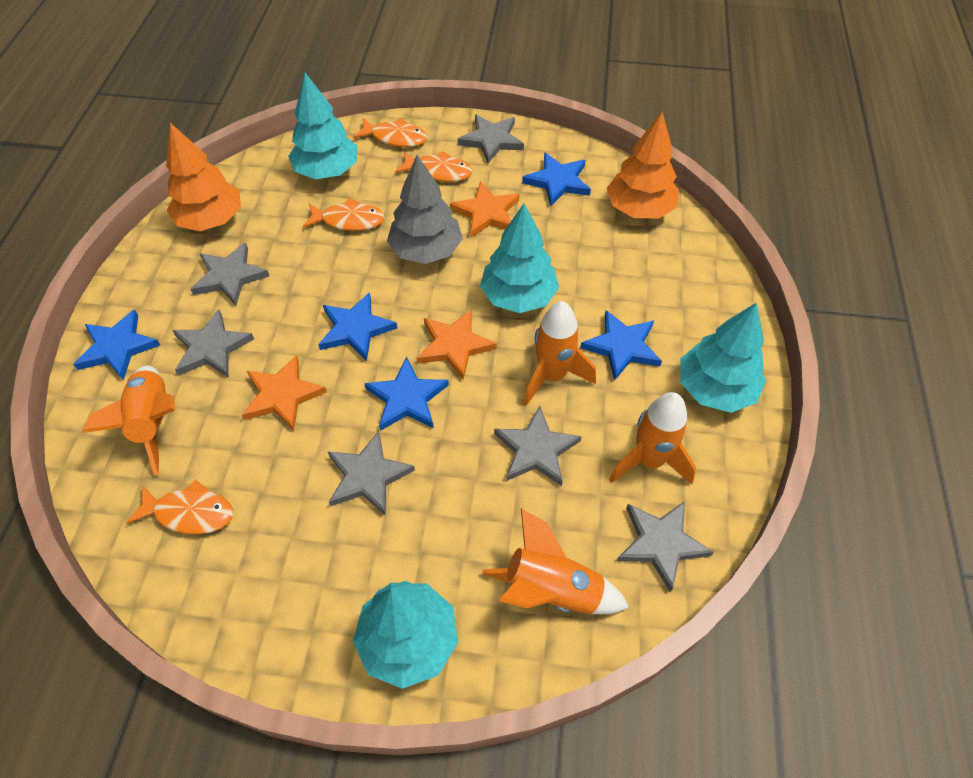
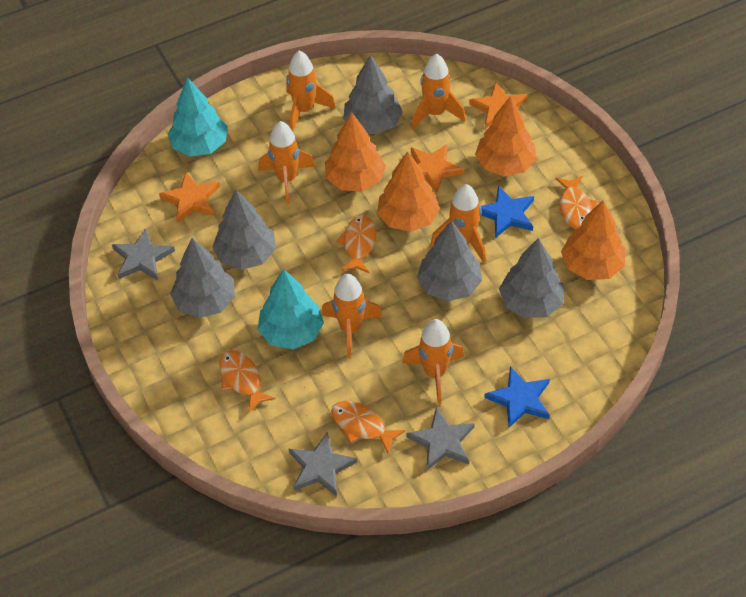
blue star: [73,310,160,380] [318,292,397,361] [364,357,449,431] [522,153,591,207] [580,310,662,381] = 5 -> [481,185,534,238] [484,366,550,429] = 2
grey star: [172,309,254,378] [190,243,269,306] [328,431,415,516] [458,114,524,164] [494,406,582,486] [617,501,714,592] = 6 -> [112,228,175,280] [289,432,357,496] [406,407,475,471] = 3
grey tree: [387,155,463,264] = 1 -> [170,238,235,318] [212,190,276,270] [343,55,403,134] [417,220,482,301] [499,238,564,318] = 5
orange rocket: [82,365,175,475] [482,509,629,614] [524,301,596,406] [609,392,696,484] = 4 -> [258,121,315,205] [286,50,336,132] [321,274,382,359] [402,319,464,404] [411,54,466,130] [430,184,486,263] = 6
orange tree: [166,123,241,231] [607,112,679,218] = 2 -> [325,112,386,191] [377,151,440,232] [475,96,536,176] [561,200,625,280] = 4
turquoise tree: [288,73,358,179] [353,581,458,689] [480,204,559,313] [680,302,766,413] = 4 -> [168,77,228,156] [258,269,324,349] = 2

